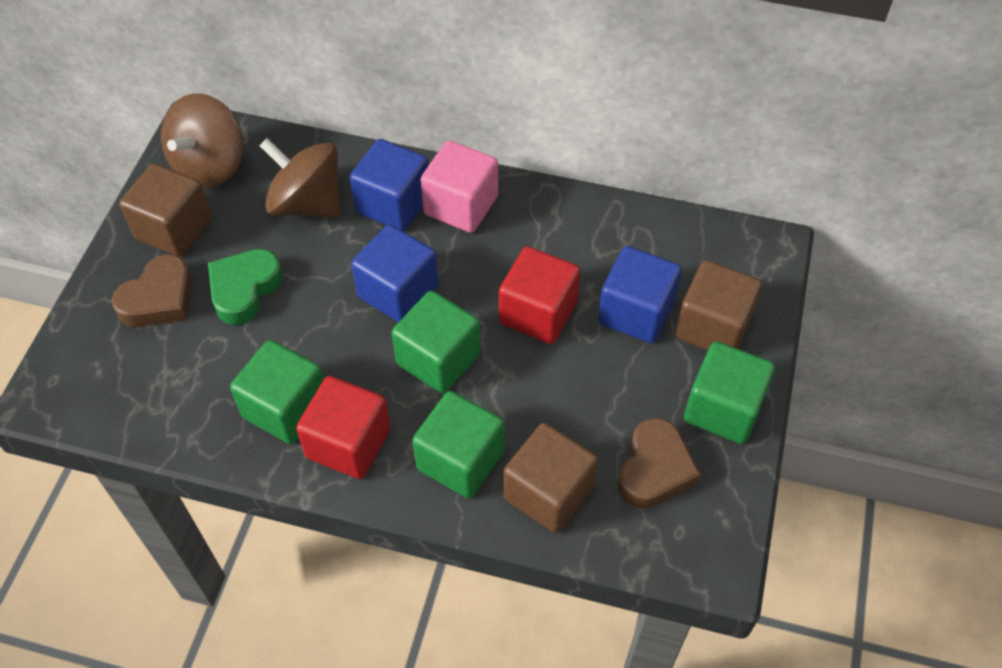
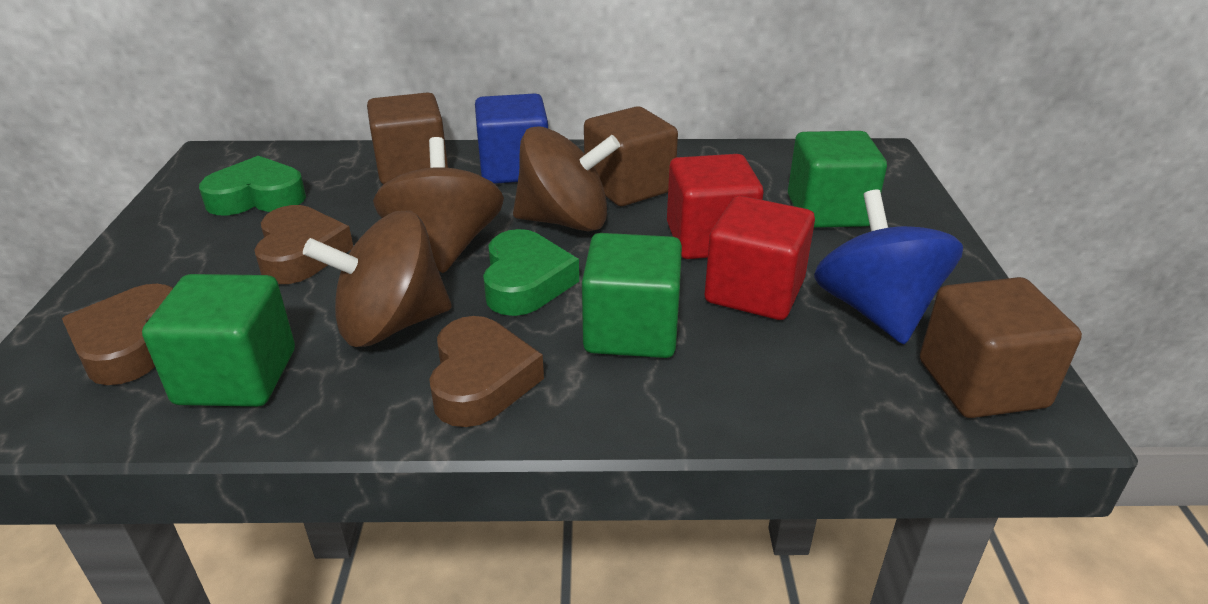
blue cube: [350,139,429,231] [351,225,439,322] [598,246,682,343] = 3 -> [475,93,548,184] = 1
blue spinning top: none = 0 -> [814,190,963,344] = 1
brown heart: [112,254,192,327] [618,418,701,509] = 2 -> [62,284,173,385] [254,205,353,284] [429,316,544,427] = 3
brown spinning top: [161,93,243,188] [260,138,341,218] = 2 -> [303,210,452,347] [373,137,504,273] [513,126,620,232] = 3
green cube: [230,340,324,444] [392,291,481,393] [412,391,505,498] [684,342,775,444] = 4 -> [142,274,295,407] [582,233,682,358] [788,131,887,228] = 3
green heart: [208,249,283,325] = 1 -> [199,156,306,216] [483,229,579,316] = 2
pink cube: [420,141,498,233] = 1 -> none = 0

